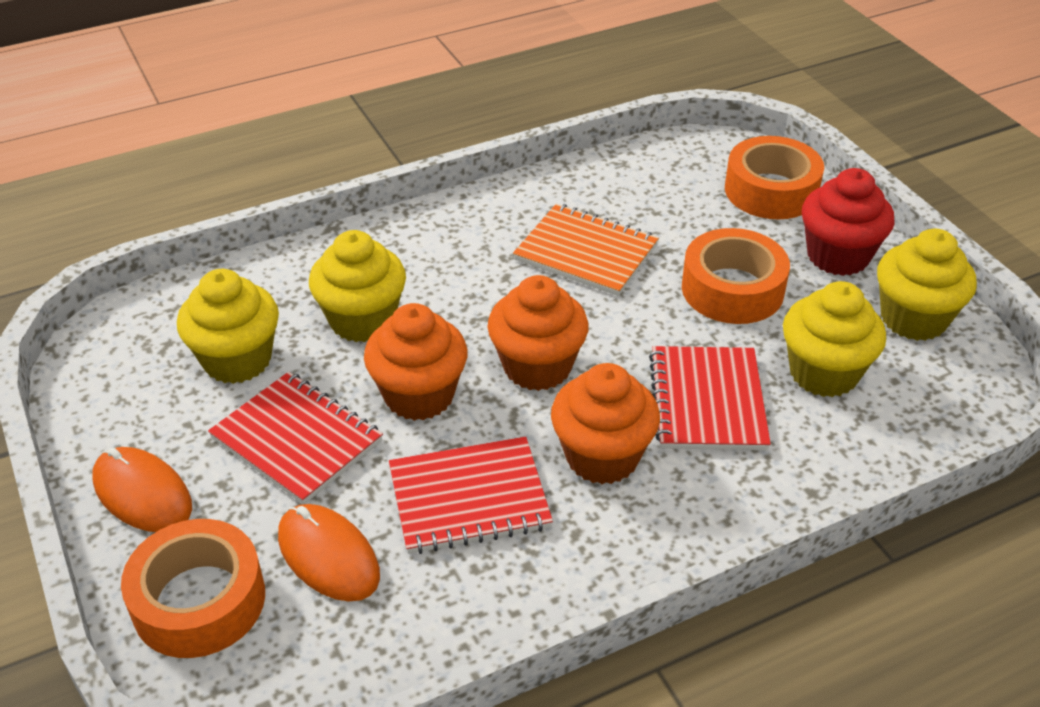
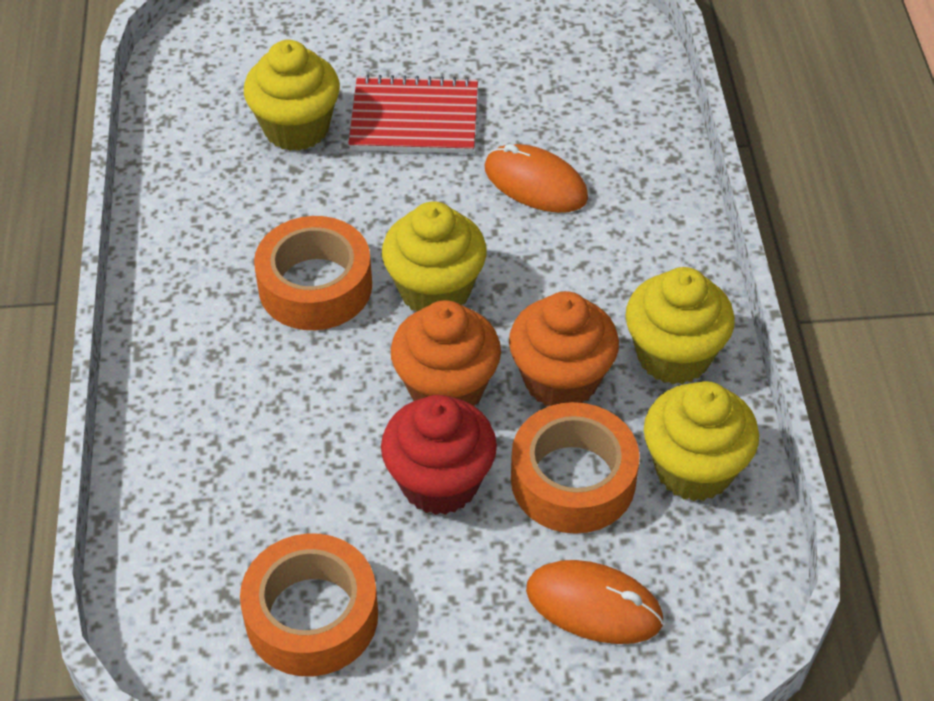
orange cupcake: [364,303,468,421] [488,275,589,391] [551,363,660,484] = 3 -> [391,300,501,406] [509,291,619,406] = 2
orange notebook: [513,204,659,296] = 1 -> none = 0
red notebook: [208,372,383,504] [389,437,553,554] [649,346,771,450] = 3 -> [348,74,478,154] = 1

